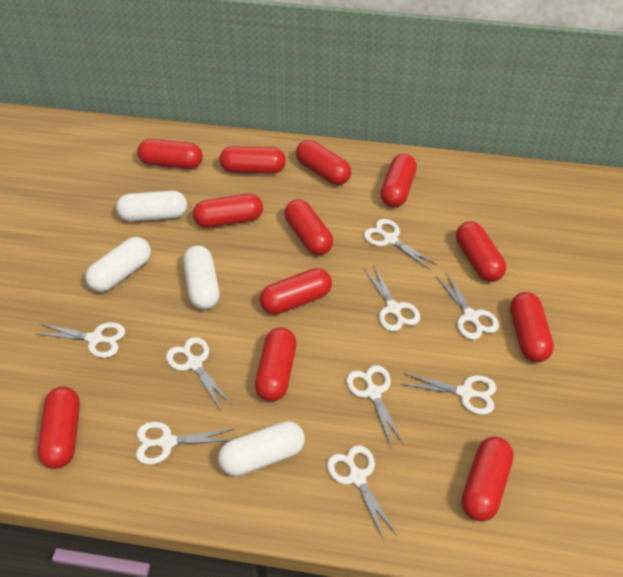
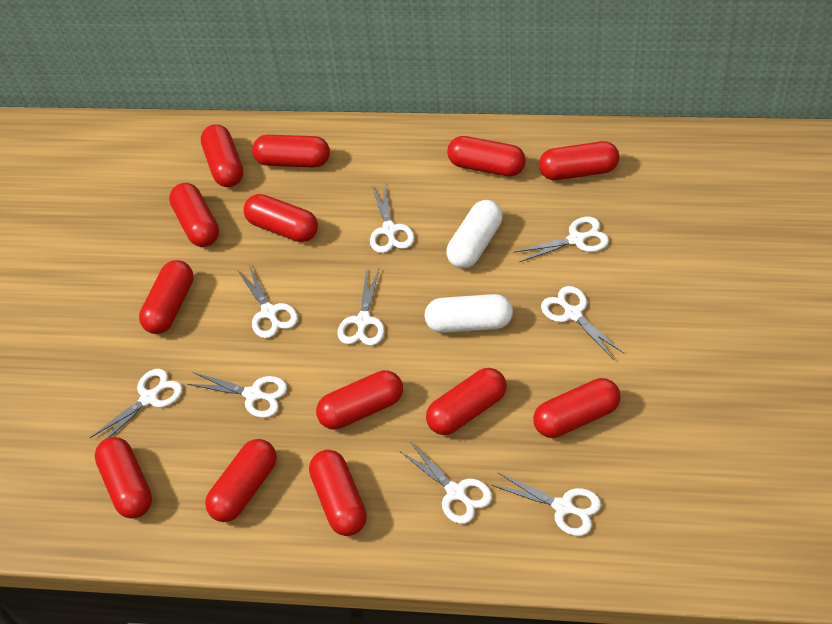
red capsule: [37,387,80,469] [137,139,203,169] [193,193,263,228] [220,146,286,174] [255,327,297,402] [260,268,332,315] [284,199,333,255] [296,140,351,185] [380,154,417,207] [456,222,506,282] [462,437,514,522] [510,292,554,362] = 12 -> [95,437,152,519] [139,260,194,334] [169,183,219,247] [201,124,243,187] [205,439,277,522] [243,194,318,242] [252,135,330,167] [309,450,367,536] [316,370,403,430] [426,368,507,435] [447,136,526,176] [533,378,621,438] [539,141,619,180] = 13
white capsule: [85,237,151,292] [116,191,187,222] [183,246,220,310] [218,421,305,476] = 4 -> [424,294,513,333] [447,200,503,268] = 2

